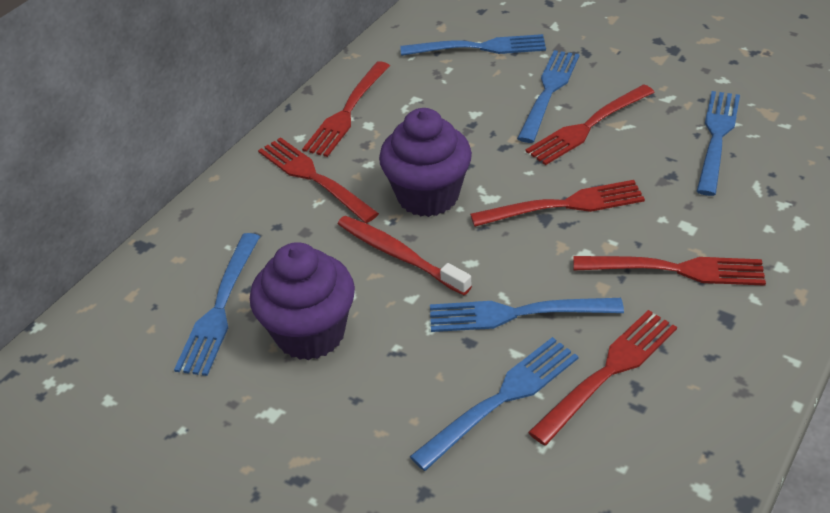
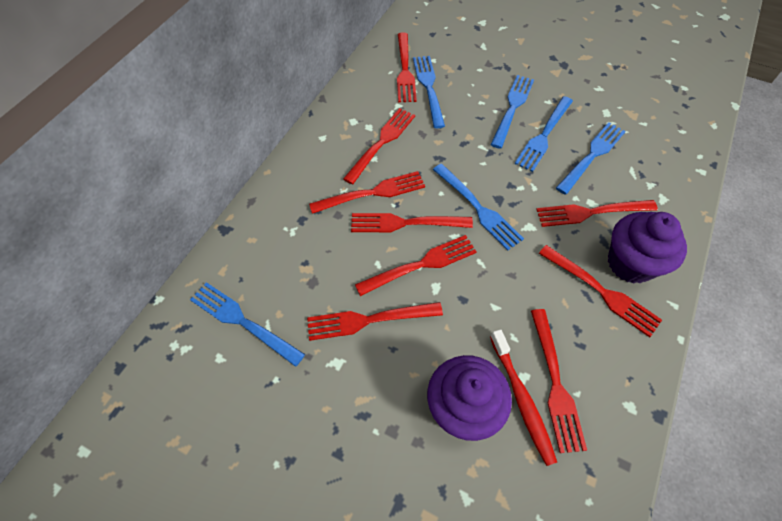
red fork: [258,137,379,223] [302,61,390,157] [470,180,645,227] [525,84,655,165] [528,310,677,446] [574,256,766,286] = 6 -> [307,302,443,341] [309,171,425,214] [343,108,415,185] [351,213,473,232] [355,235,477,296] [397,33,417,102] [531,309,587,453] [536,200,658,227] [539,245,662,337] = 9

